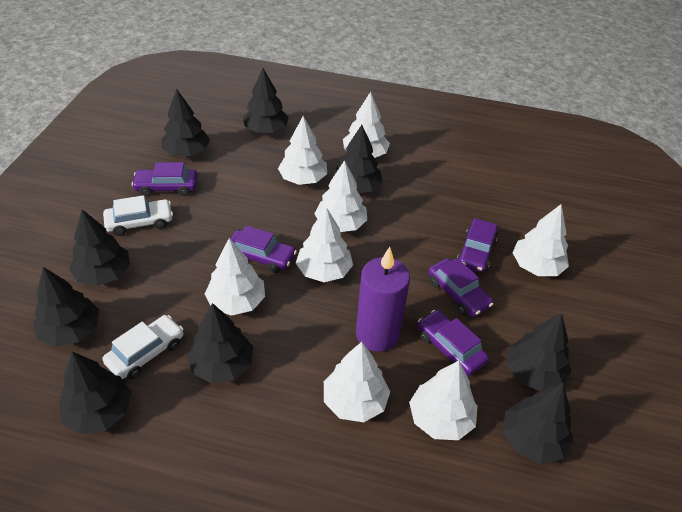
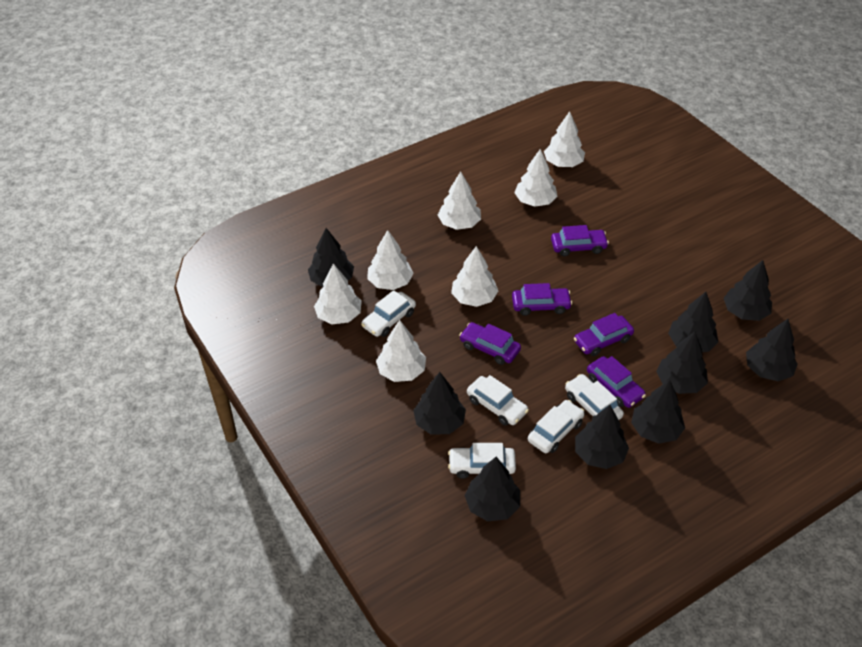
purple candle: [356,247,410,352] = 1 -> none = 0
white car: [102,315,183,379] [103,195,173,236] = 2 -> [361,290,416,337] [448,443,516,479] [467,375,529,426] [528,400,585,453] [565,374,624,420] = 5
white tree: [205,238,265,316] [278,116,327,185] [296,207,353,282] [314,160,367,232] [324,342,390,422] [343,92,390,158] [409,361,477,440] [512,204,569,276] = 8 -> [314,263,362,324] [367,230,414,290] [376,320,426,382] [438,171,481,230] [451,246,498,307] [514,149,557,207] [544,111,585,167] = 7

